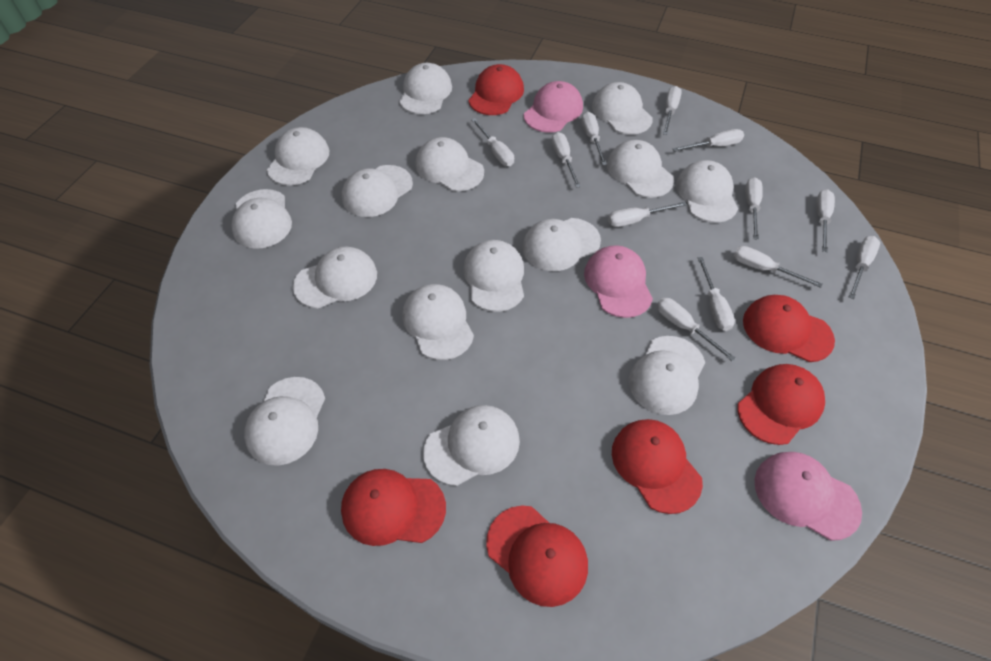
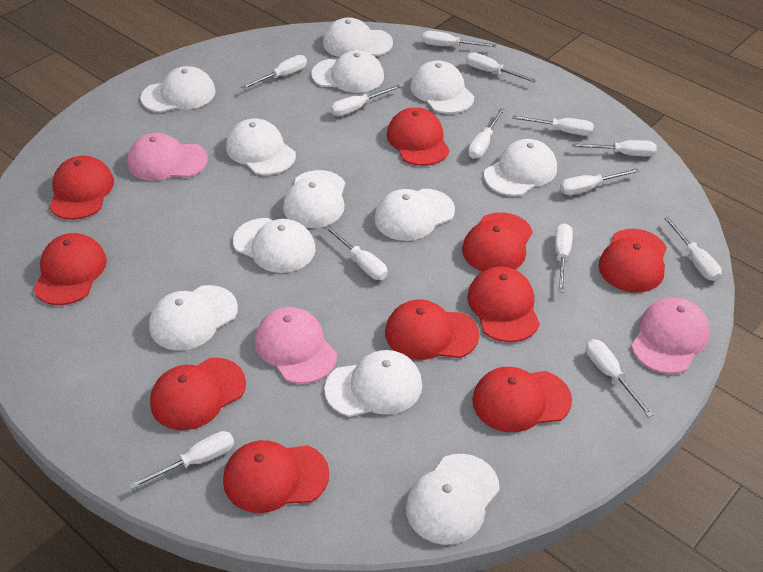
red cap: [341,469,446,546] [468,64,524,115] [486,506,588,607] [612,419,703,514] [738,364,825,445] [743,295,835,362] = 6 -> [33,233,107,305] [49,156,114,220] [150,358,246,430] [223,440,329,513] [385,300,479,360] [387,107,450,166] [462,212,533,272] [467,266,540,342] [472,367,572,432] [599,229,667,292] = 10
white cap: [231,189,292,249] [244,377,325,466] [267,127,329,186] [293,247,377,308] [342,165,413,217] [399,63,452,114] [402,284,474,360] [415,137,484,191] [423,405,520,486] [463,240,524,312] [522,218,601,271] [592,82,653,135] [607,140,674,198] [629,336,705,415] [676,160,738,223] = 15 -> [141,66,216,113] [149,285,238,351] [226,119,296,175] [233,218,316,273] [283,170,345,228] [311,50,384,93] [323,17,393,57] [324,350,422,417] [375,189,455,241] [406,454,500,545] [410,60,474,114] [484,139,557,196] = 12
white screwdriver: [471,118,514,166] [552,132,581,188] [581,112,607,165] [608,202,687,227] [657,298,736,361] [663,86,682,135] [673,129,744,152] [698,257,735,331] [734,246,822,288] [745,177,763,240] [816,189,835,252] [849,236,880,299] = 12 -> [129,431,234,489] [241,55,307,90] [324,225,388,280] [331,84,401,116] [422,31,496,47] [466,53,537,83] [468,108,505,159] [512,115,594,136] [555,223,573,293] [560,168,640,195] [572,140,657,156] [586,339,653,418] [664,217,722,281] = 13

